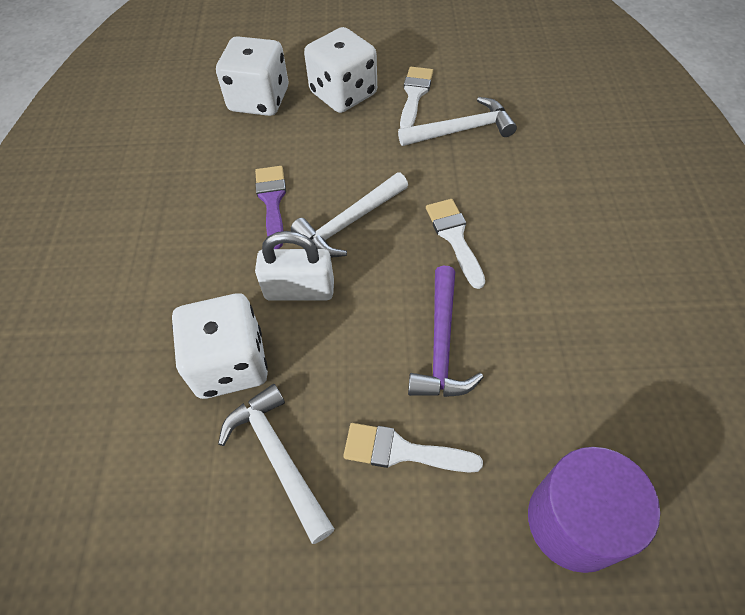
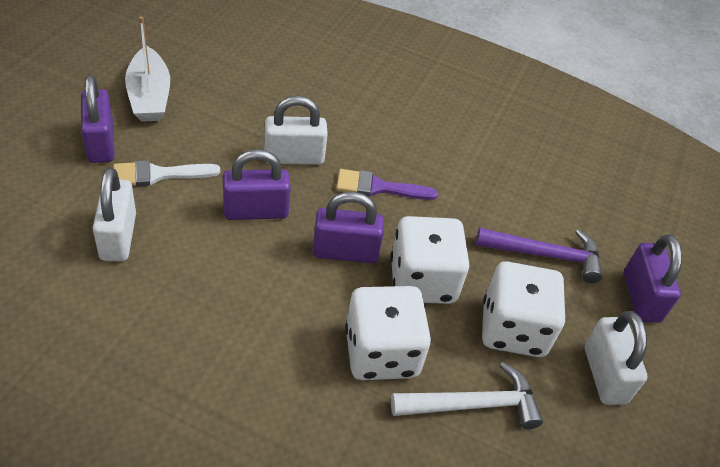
purple cylinder: [528,447,660,573] = 1 -> none = 0
purple padlock: none = 0 -> [81,75,115,163] [223,149,291,220] [312,192,384,263] [624,234,682,323] = 4
white boat: none = 0 -> [125,16,170,122] = 1
white brush: [343,423,483,473] [400,67,433,129] [426,199,485,289] = 3 -> [113,160,220,186] = 1
white hammer: [218,384,334,544] [291,173,408,257] [398,97,517,146] = 3 -> [391,362,543,429] = 1
white padlock: [255,231,334,301] = 1 -> [93,167,136,261] [264,96,328,165] [584,311,647,405] = 3

